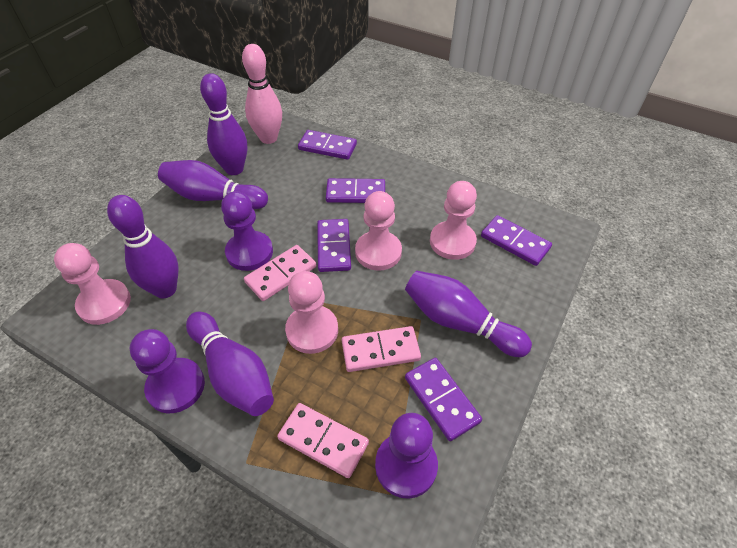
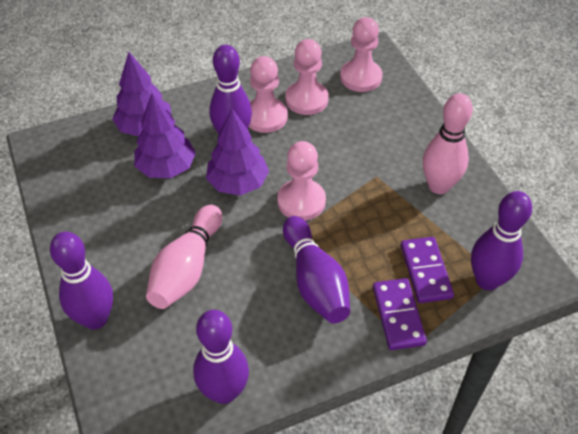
pink bowling pin: [242,44,282,144] = 1 -> [146,205,222,309] [423,93,473,194] = 2
pink domino: [244,245,316,301] [277,403,369,478] [342,326,421,372] = 3 -> none = 0
purple domino: [298,130,357,160] [317,219,351,272] [326,178,385,203] [405,358,482,441] [481,215,552,266] = 5 -> [373,278,427,350] [401,237,454,303] = 2
purple pawn: [130,329,205,413] [221,191,273,271] [375,413,438,498] = 3 -> none = 0
purple tree: none = 0 -> [112,52,171,137] [134,93,196,178] [206,109,269,195] = 3

